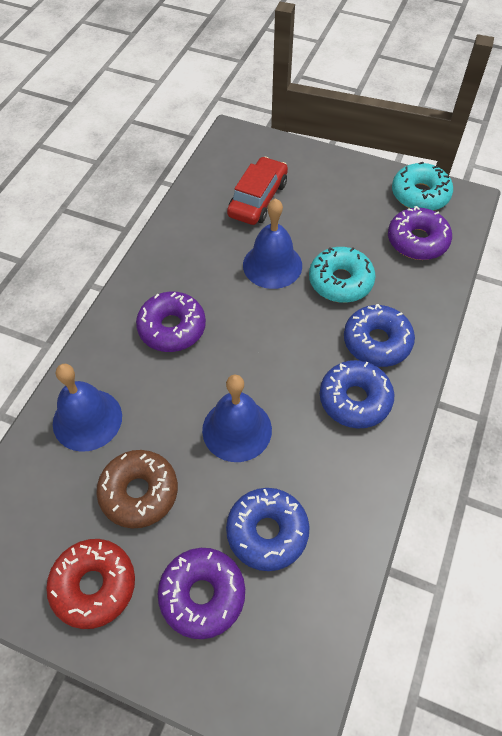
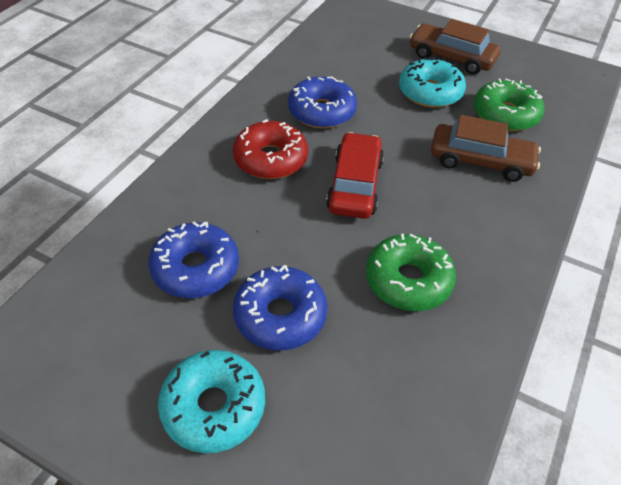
blue bell: [53,364,122,452] [202,375,272,462] [243,198,302,289] = 3 -> none = 0
brown car: none = 0 -> [409,19,500,74] [431,115,541,182] = 2
brown donut: [96,450,178,529] = 1 -> none = 0
green donut: none = 0 -> [366,234,456,311] [474,79,544,132] = 2
purple donut: [136,291,206,352] [158,548,245,639] [388,206,452,260] = 3 -> none = 0

